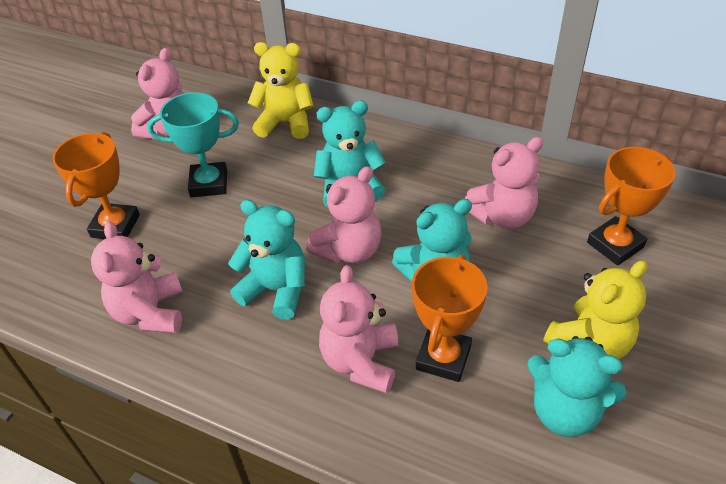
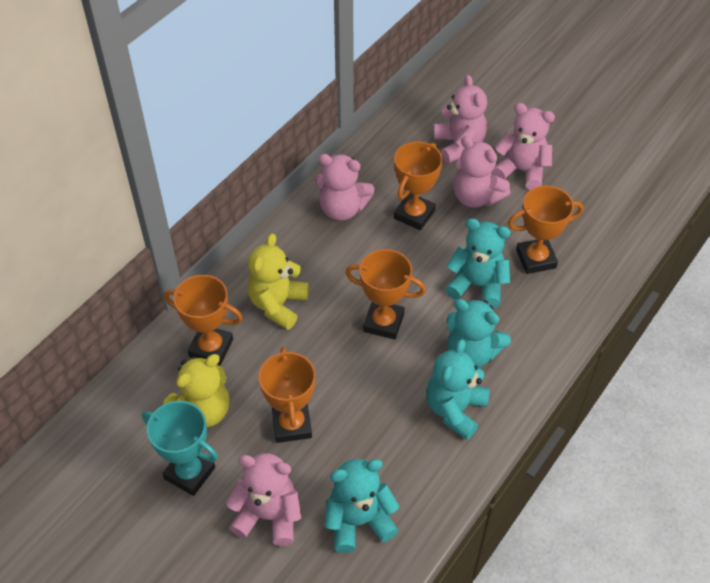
orange trophy: [52,132,140,239] [412,254,488,382] [587,147,676,266] = 3 -> [164,275,243,366] [259,347,316,443] [345,249,426,340] [394,142,443,230] [508,186,584,274] = 5

